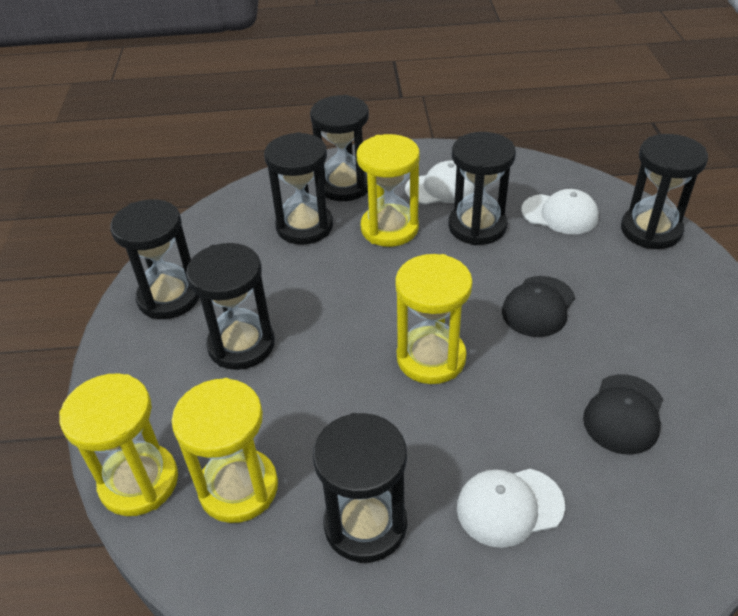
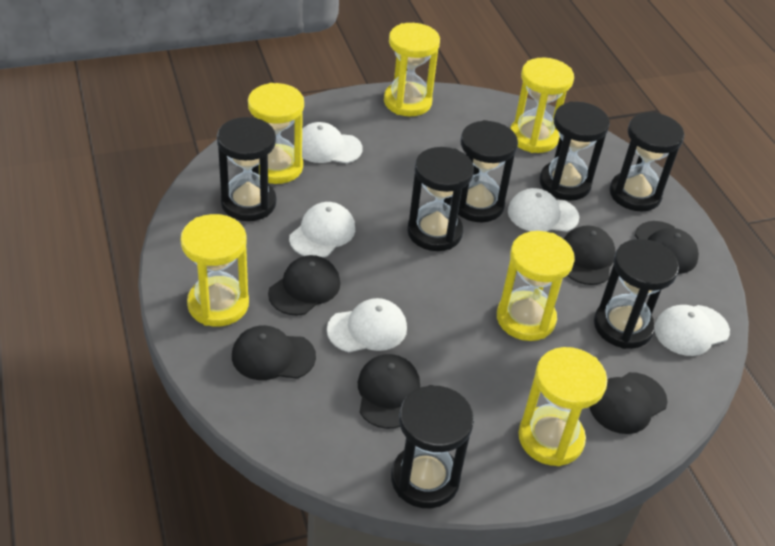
black cap: [502,276,575,337] [583,374,663,455] = 2 -> [232,325,316,380] [268,255,340,315] [358,354,420,429] [564,225,616,285] [590,372,668,434] [635,221,699,274] = 6
white cap: [405,160,475,205] [457,469,565,548] [521,189,599,234] = 3 -> [289,202,355,258] [302,122,363,163] [327,298,407,352] [508,188,579,232] [655,305,730,356] = 5
yellow hourglass: [59,373,178,516] [172,378,278,523] [357,134,420,247] [395,254,473,384] = 4 -> [180,214,249,327] [248,83,304,184] [384,23,440,116] [497,231,575,341] [510,58,574,153] [518,347,608,466] = 6

